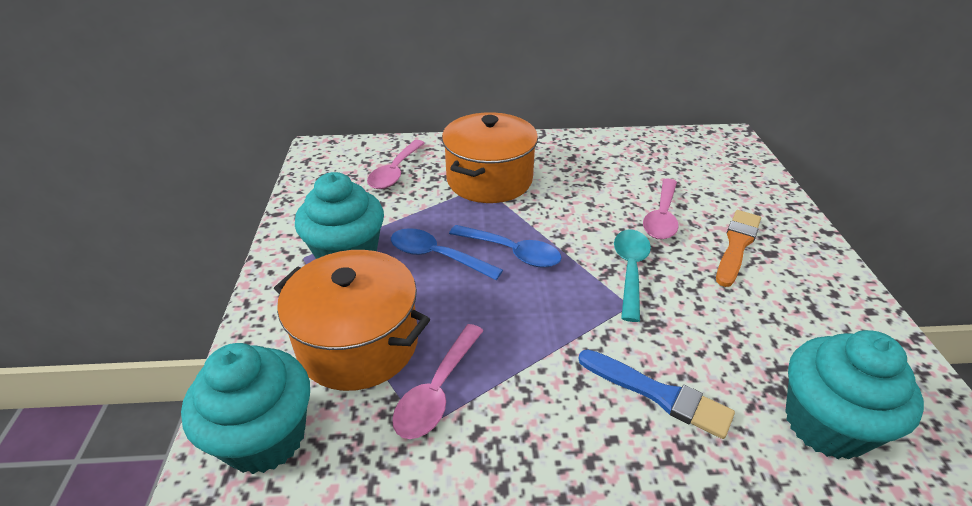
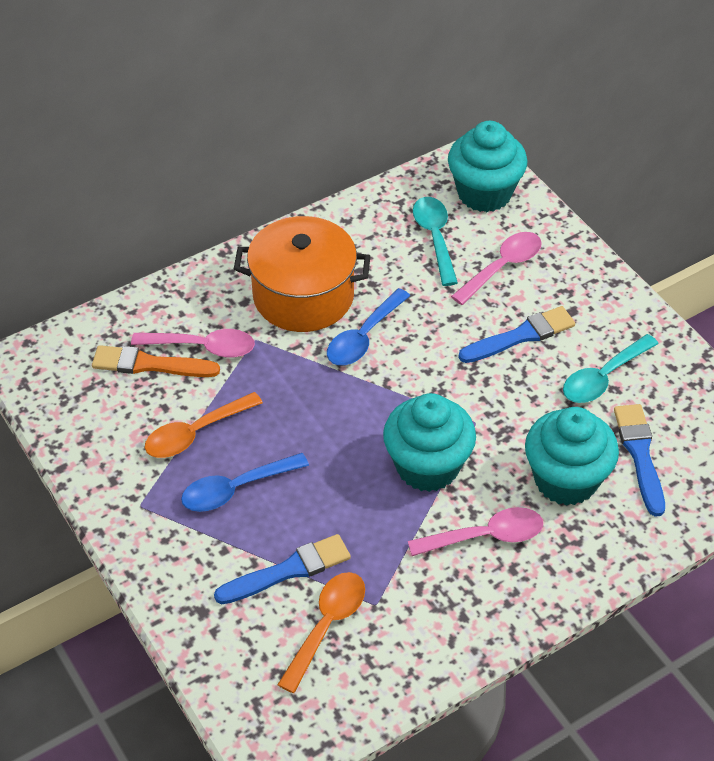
blue brush: [578,349,735,439] = 1 -> [214,534,351,604] [458,306,575,363] [614,404,665,517] = 3
orange pot: [274,250,430,391] [442,112,538,203] = 2 -> [234,216,370,332] = 1
orange spoon: none = 0 -> [145,392,263,458] [277,572,365,693] = 2
turquoise spoon: [614,230,651,322] = 1 -> [413,197,458,286] [563,334,659,403] = 2

